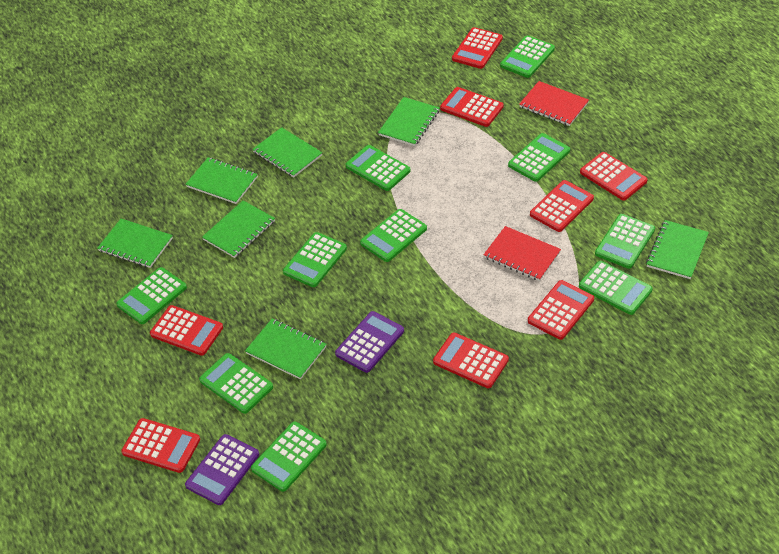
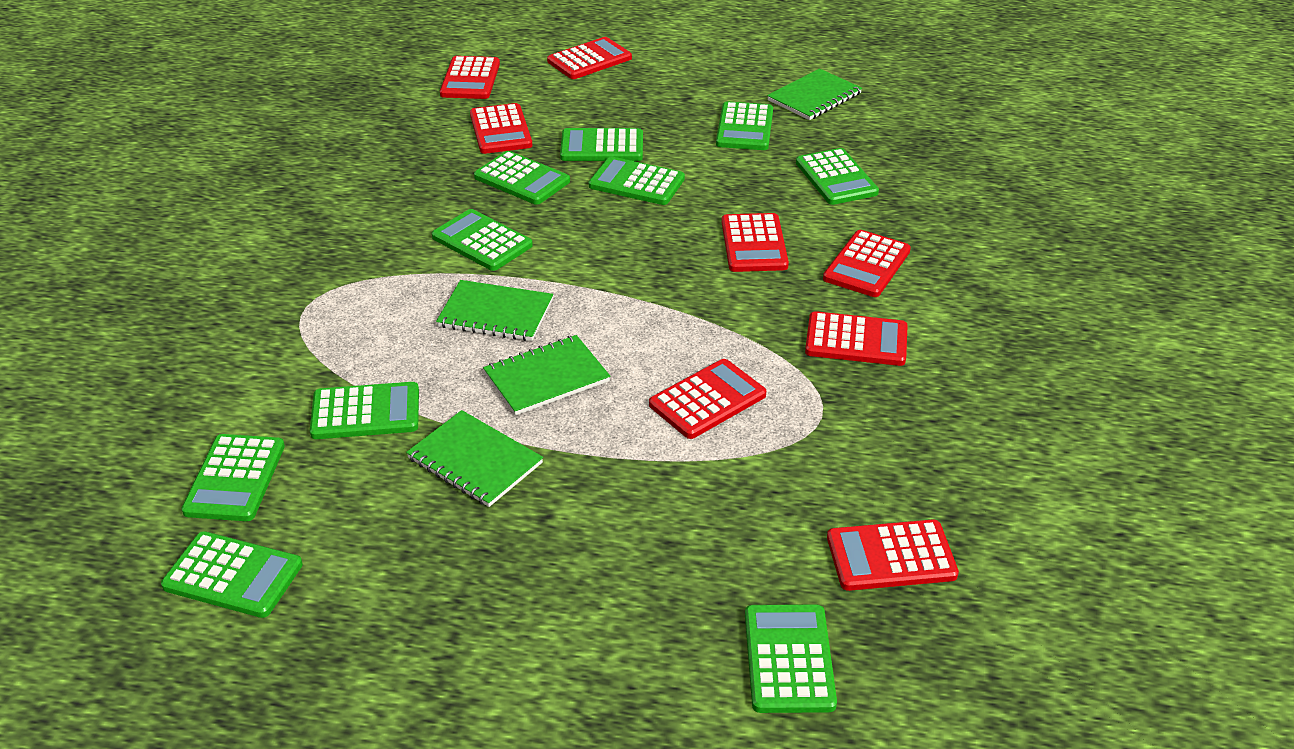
green notebook: [97,219,173,268] [186,157,258,204] [202,200,275,258] [245,319,327,380] [253,127,322,178] [378,97,440,146] [646,220,709,279] = 7 -> [406,410,543,507] [436,280,553,341] [483,335,610,415] [767,68,862,120] = 4
purple calculator: [185,434,259,505] [335,311,404,373] = 2 -> none = 0
red notebook: [483,226,561,281] [519,81,589,126] = 2 -> none = 0

